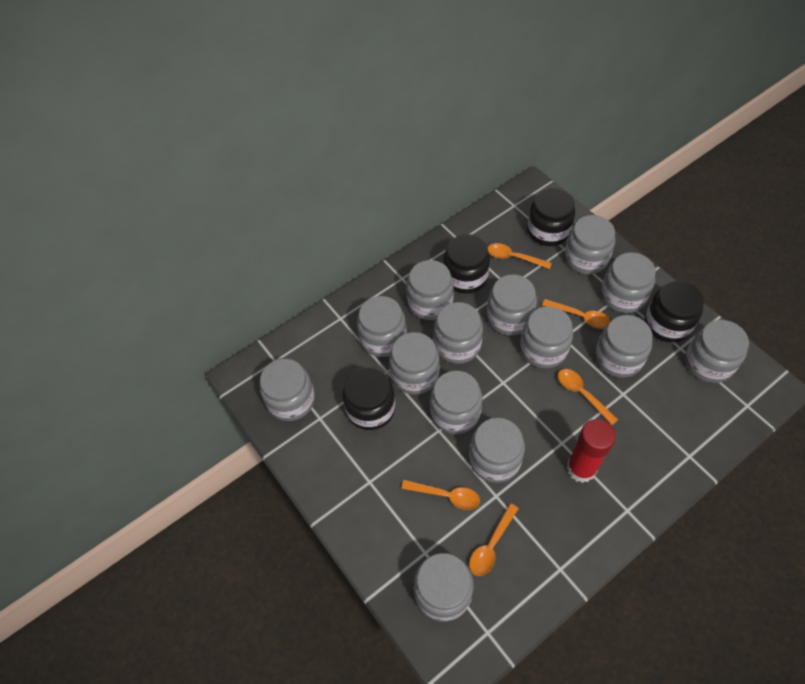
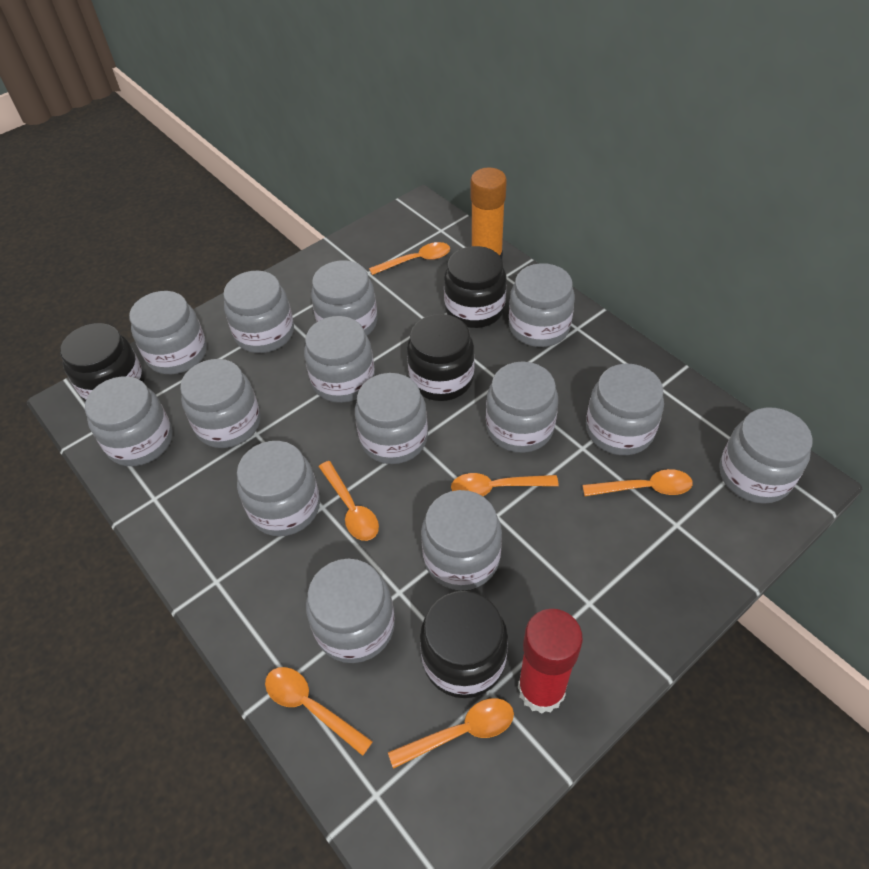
orange glue stick: none = 0 -> [470,167,507,259] = 1
orange spoon: [401,480,480,510] [469,503,519,576] [488,243,552,269] [542,299,611,329] [558,369,618,425] = 5 -> [265,667,373,756] [319,461,379,541] [369,242,450,275] [388,698,514,769] [451,473,559,496] [582,469,693,496] = 6

